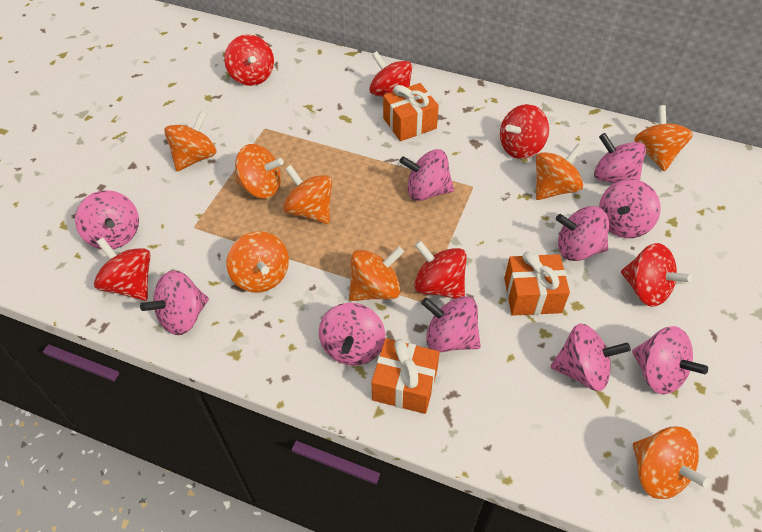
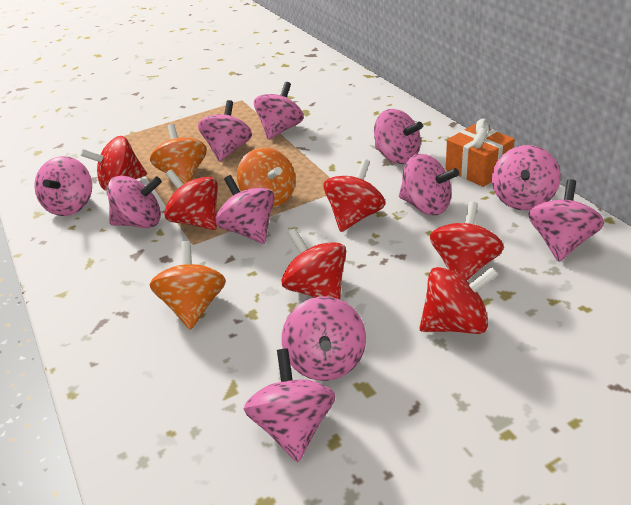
orange gift: [371,338,440,414] [383,83,439,141] [504,252,570,316] = 3 -> [446,119,515,187] = 1
orange spinning top: [164,111,216,172] [227,232,289,293] [235,144,284,199] [283,165,332,224] [349,246,404,301] [536,144,584,200] [633,427,710,499] [634,105,693,171] = 8 -> [150,124,207,184] [150,241,226,330] [237,147,296,208] = 3
pink spinning top: [75,190,139,249] [140,270,209,335] [319,303,385,366] [400,149,454,201] [421,296,481,352] [551,323,631,391] [556,206,609,261] [594,133,646,183] [599,179,661,238] [632,326,708,395] = 10 -> [34,156,92,216] [107,175,162,228] [198,100,252,162] [215,175,275,244] [244,348,336,462] [254,82,304,140] [282,297,366,381] [374,109,423,164] [399,154,459,215] [492,145,560,210] [528,179,604,262] = 11

